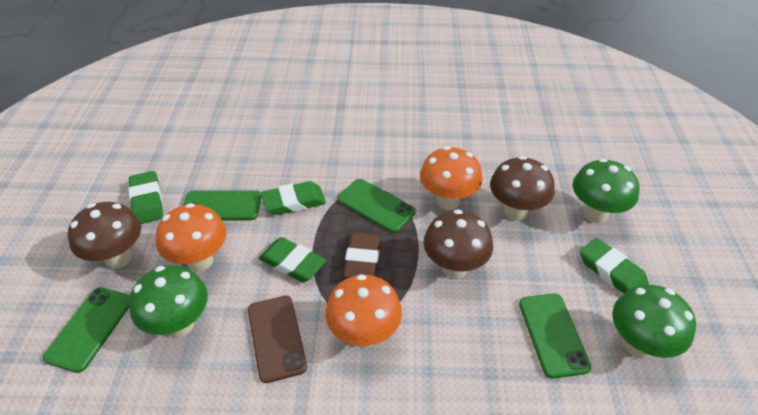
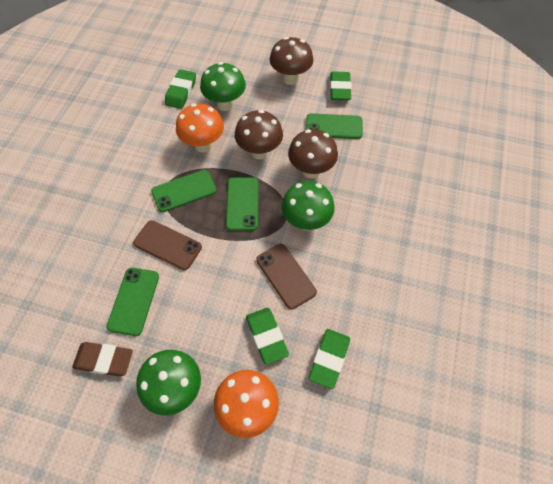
brown phone: [248,296,307,383] = 1 -> [133,220,202,270] [256,244,317,310] = 2
orange mushroom: [156,203,226,271] [325,274,402,348] [420,146,483,210] = 3 -> [176,103,224,153] [214,370,279,438] = 2

